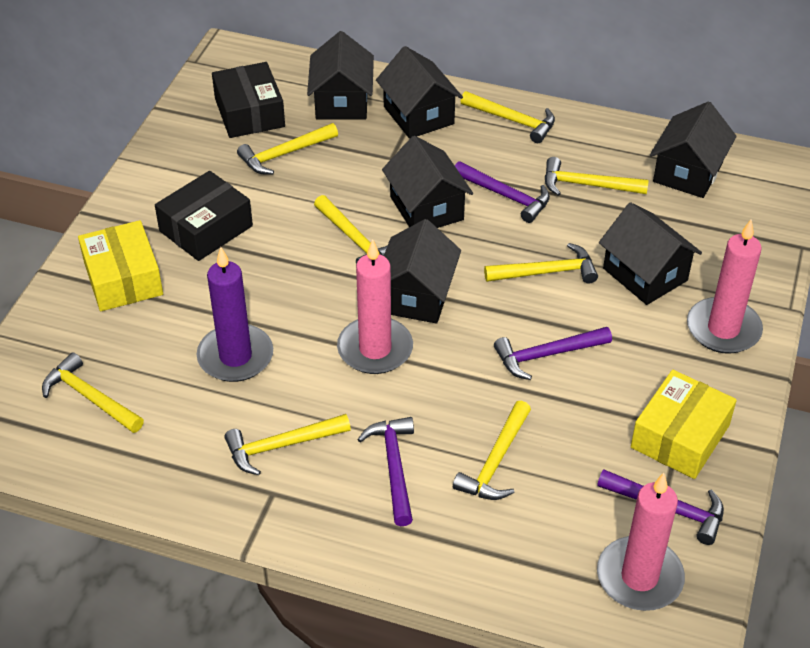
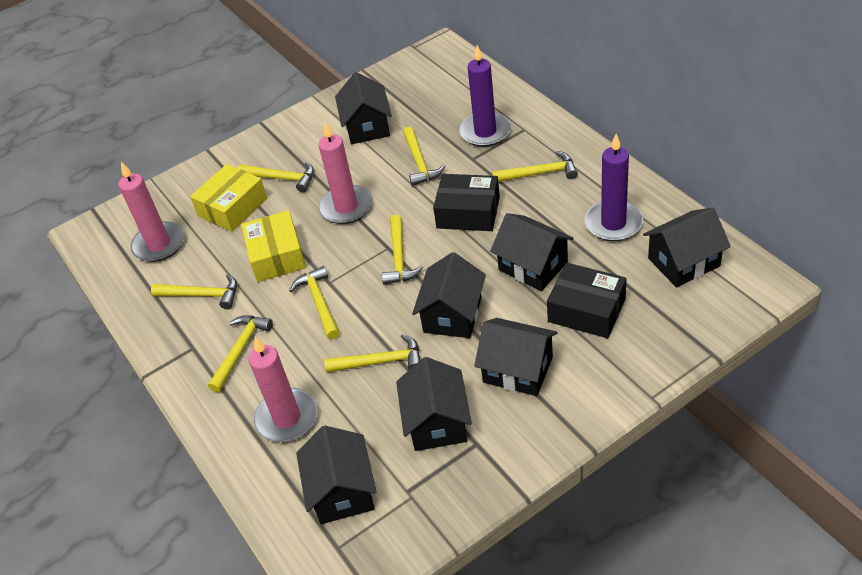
black house: [307,31,374,120] [376,46,463,139] [382,136,473,228] [384,219,461,324] [599,202,702,305] [650,101,737,198] = 6 -> [296,426,376,524] [335,72,392,144] [396,357,472,451] [412,252,486,338] [474,318,557,396] [490,213,574,291] [643,207,731,288] = 7
purple candle: [197,247,273,382] = 1 -> [459,45,511,147] [585,134,643,241] = 2
purple hammer: [357,417,414,526] [455,161,550,223] [494,327,612,380] [597,469,724,545] = 4 -> none = 0

